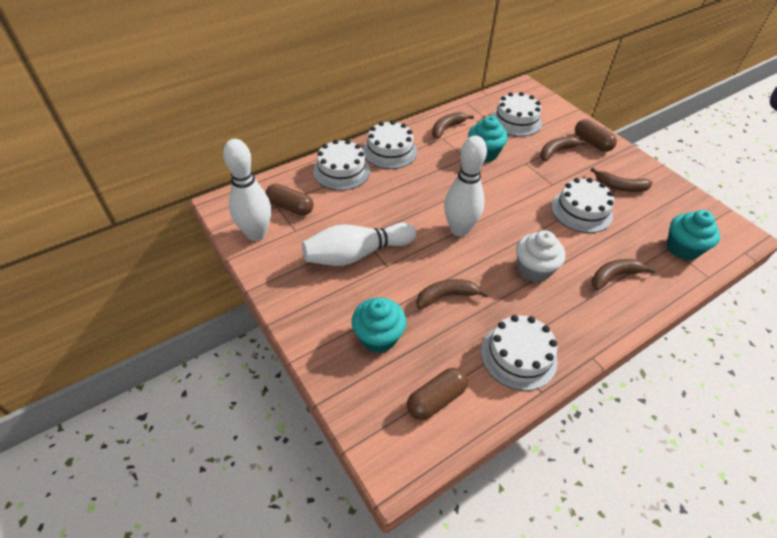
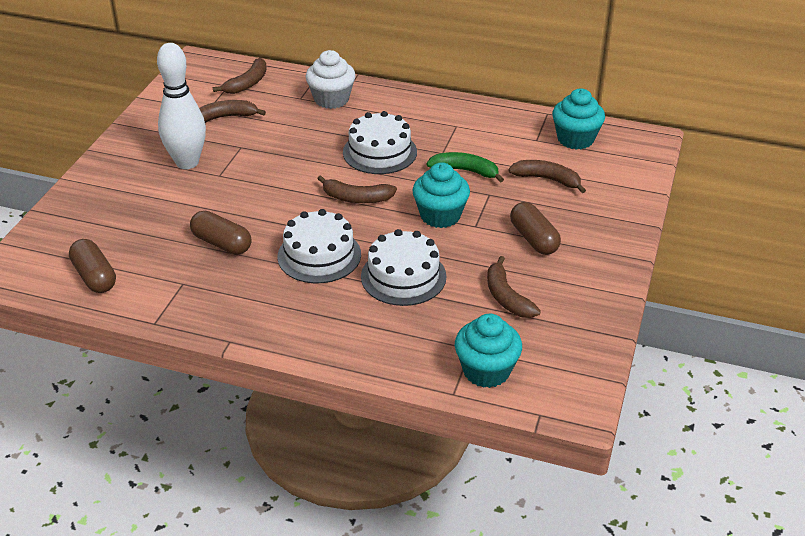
green banana: none = 0 -> [426,152,504,183] = 1
white bowling pin: [223,139,271,241] [302,223,416,266] [444,136,487,236] = 3 -> [157,43,206,169] = 1
white cake: [313,139,370,190] [363,120,417,169] [481,315,558,391] [491,92,542,136] [551,178,614,233] = 5 -> [277,209,361,284] [343,111,417,174] [361,229,446,306] = 3

